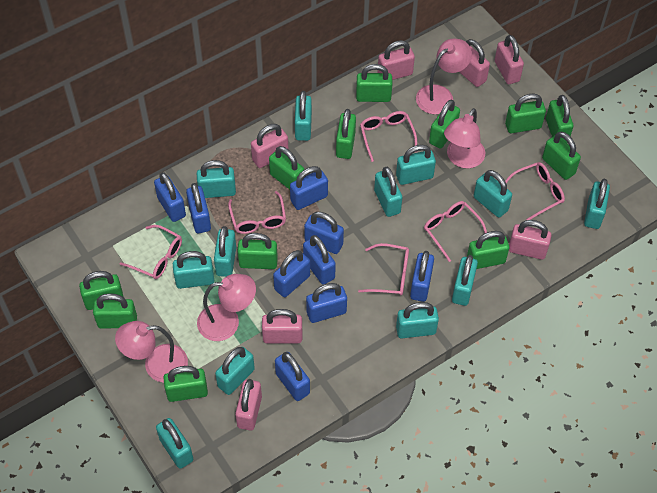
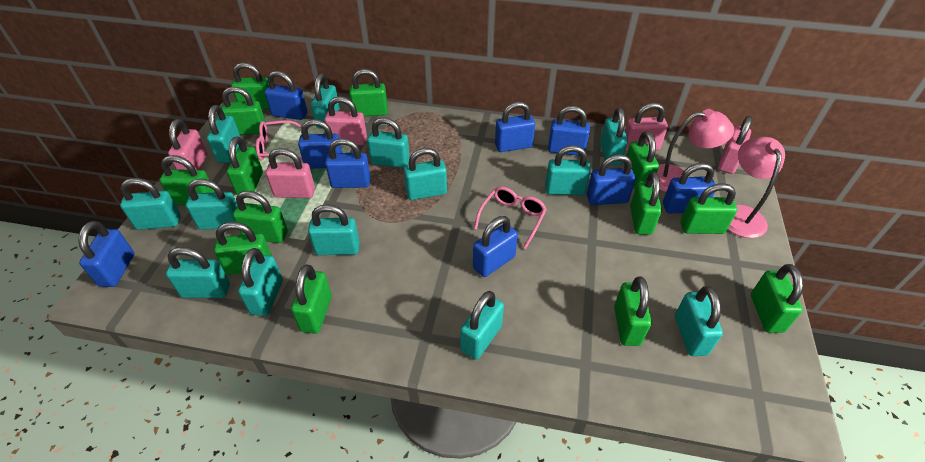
green padlock: [79,271,124,310] [93,293,137,329] [163,366,208,402] [238,233,278,269] [269,146,304,190] [336,109,356,159] [356,64,393,102] [429,99,460,148] [467,231,509,269] [505,94,546,133] [542,132,581,180] [546,95,574,143] = 12 -> [160,155,215,205] [214,222,272,275] [221,87,267,135] [227,137,263,195] [231,62,269,109] [233,191,288,243] [291,264,332,334] [349,69,388,116] [614,276,652,346] [624,131,659,189] [630,172,662,235] [681,183,737,234] [751,264,803,333] = 13
pink glasses: [119,225,182,279] [228,191,286,234] [358,243,409,295] [360,111,417,162] [424,201,487,262] [505,162,565,220] = 6 -> [256,120,303,161] [474,187,547,249] = 2
pink lamp: [115,321,188,383] [197,274,256,341] [416,39,472,114] [444,108,485,169] = 4 -> [657,109,734,192] [728,137,785,238] = 2
pink padlock: [235,379,262,430] [251,124,288,168] [262,309,302,343] [378,40,415,80] [460,39,490,87] [495,35,524,84] [509,220,552,260] = 7 -> [168,119,207,170] [266,148,315,198] [324,96,367,145] [625,102,668,152] [718,116,752,174] = 5
turquoise padlock: [156,418,193,469] [173,251,214,289] [197,160,236,198] [214,226,236,277] [215,347,255,395] [295,91,312,141] [374,167,402,217] [396,145,436,185] [396,302,439,338] [452,255,478,306] [474,170,512,218] [584,179,610,229] = 12 -> [120,178,181,230] [166,247,230,298] [186,179,238,230] [207,105,241,163] [238,248,283,316] [308,204,360,255] [311,74,340,129] [367,117,410,168] [404,148,447,200] [460,291,504,360] [545,145,591,195] [600,107,628,165] [675,286,723,356] = 13

